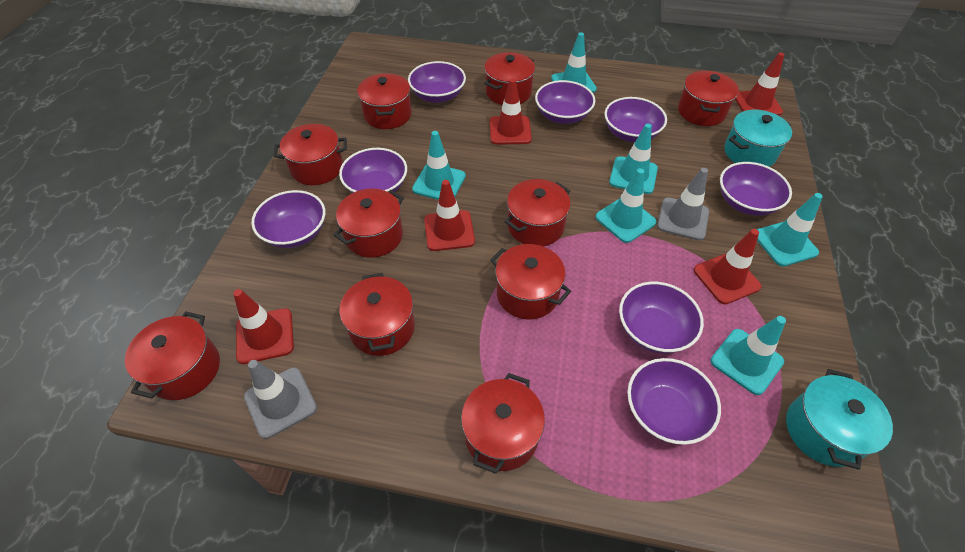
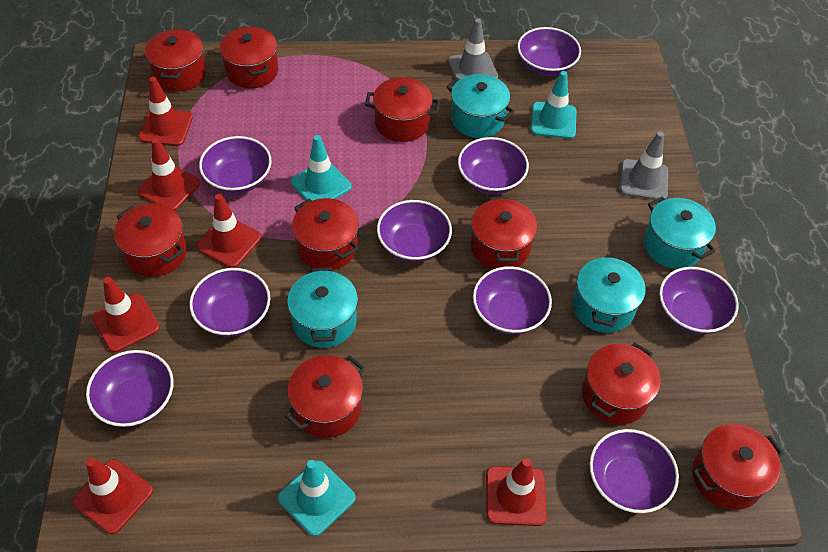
purple bowl: [251,190,325,248] [339,148,407,193] [408,61,466,103] [535,80,595,124] [605,97,667,142] [619,282,704,353] [627,358,721,445] [720,162,792,216] = 8 -> [86,350,174,427] [189,268,270,337] [199,136,272,194] [377,200,452,262] [458,137,529,195] [473,266,552,335] [517,27,581,76] [589,429,679,513] [659,267,739,334] = 9
red pot: [125,311,220,400] [274,124,347,185] [333,189,404,258] [339,273,415,356] [357,73,412,129] [461,373,545,474] [484,52,535,105] [490,244,571,319] [505,179,570,246] [678,71,739,126] = 10 -> [114,203,187,277] [145,29,206,92] [220,26,278,89] [285,355,365,438] [292,198,359,270] [365,77,440,142] [471,196,537,269] [582,342,661,425] [692,424,784,510] = 9
red traffic cone: [233,289,294,364] [424,180,475,251] [490,79,532,145] [694,229,762,305] [735,52,785,116] = 5 -> [72,458,153,534] [92,277,160,352] [137,138,201,210] [138,77,193,146] [196,194,261,268] [486,458,547,526] = 6
turquoise pot: [724,110,792,167] [786,369,893,470] = 2 -> [287,267,358,348] [446,74,515,138] [572,254,646,333] [644,196,716,269] = 4
turquoise traffic cone: [412,131,466,200] [551,32,597,93] [595,168,657,243] [609,123,658,194] [711,316,786,395] [757,193,823,267] = 6 -> [278,460,355,536] [291,135,352,201] [531,71,577,139] = 3

